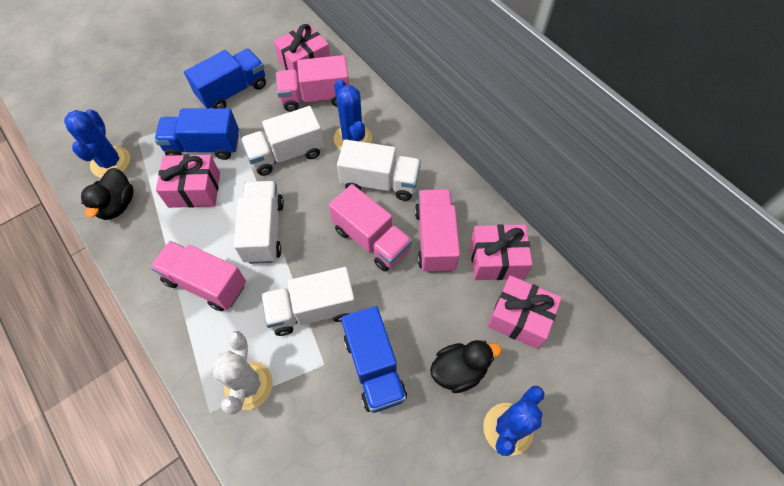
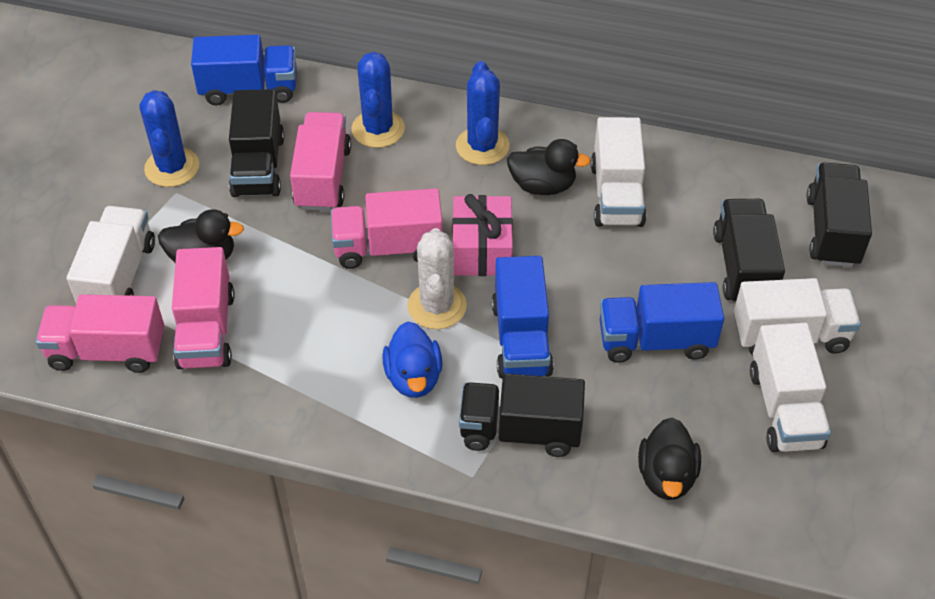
black duck: [81,168,134,220] [430,340,502,393] = 2 -> [158,209,244,263] [507,139,591,195] [638,417,701,500] = 3
black truck: none = 0 -> [229,89,284,197] [459,374,585,457] [713,199,785,301] [806,162,872,267] = 4
blue duck: none = 0 -> [382,321,442,398] = 1
pink gift: [156,154,220,208] [274,23,330,78] [470,224,532,280] [487,275,562,349] = 4 -> [452,194,513,276] = 1

